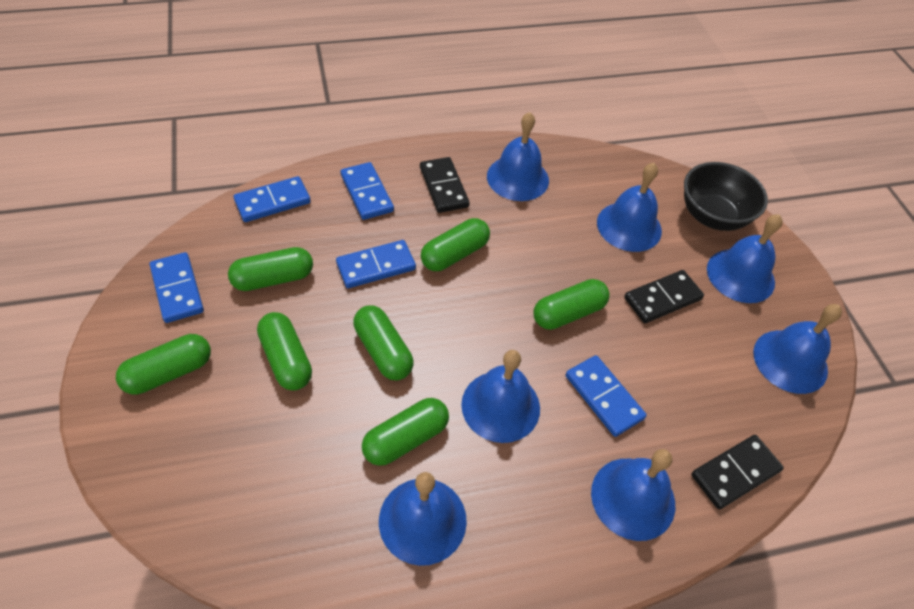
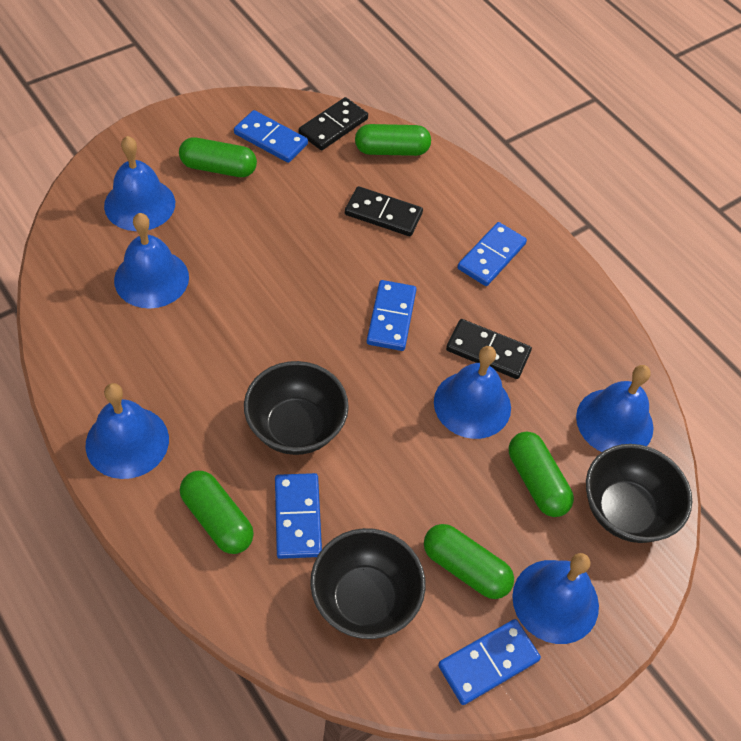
black bowl: [684,162,768,231] = 1 -> [244,361,349,455] [310,528,426,639] [586,444,692,543] = 3
blue bell: [379,472,467,566] [461,350,540,443] [487,112,549,201] [591,449,675,541] [597,163,662,252] [707,214,783,303] [754,304,842,394] = 7 -> [85,383,169,479] [104,136,175,231] [114,213,189,309] [434,346,511,439] [512,553,599,644] [576,365,654,452] = 6
green capsule: [116,334,211,394] [228,247,313,291] [257,312,312,391] [353,305,414,381] [362,398,449,466] [421,218,490,271] [533,279,610,330] = 7 -> [179,137,257,177] [180,471,254,554] [355,124,431,156] [424,524,514,599] [509,431,574,517] = 5

